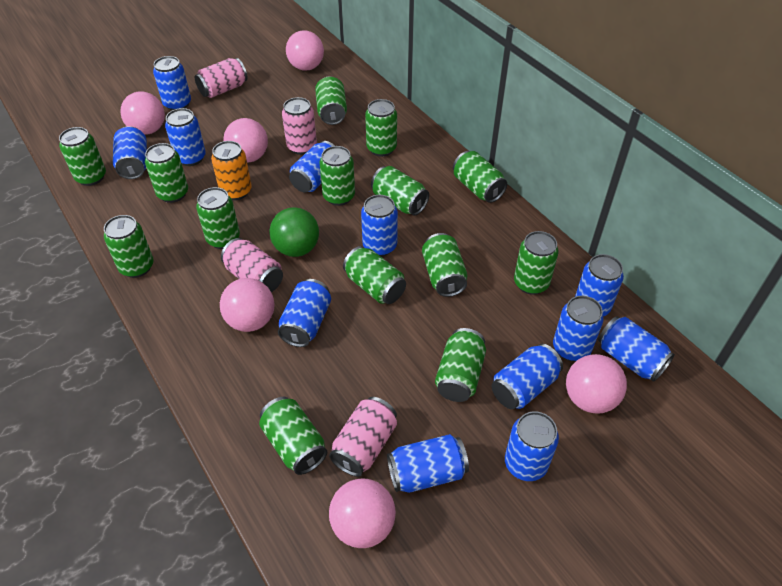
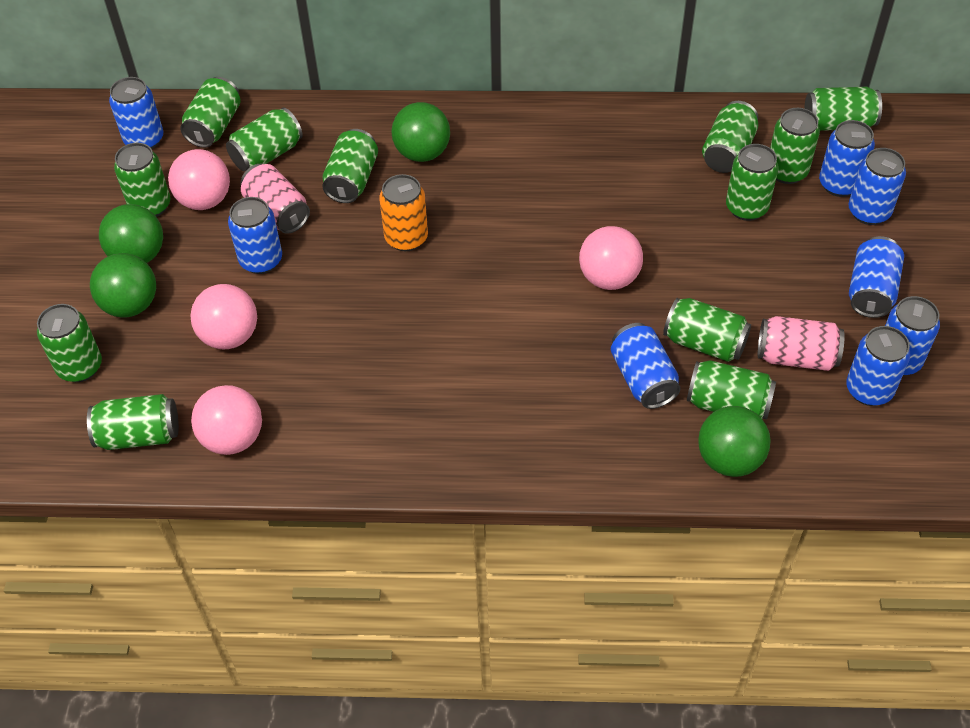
blue can: [113,126,147,179] [153,56,191,111] [165,108,206,166] [278,279,331,347] [289,141,335,193] [361,195,398,256] [387,434,469,493] [492,344,563,409] [505,411,559,481] [553,296,604,361] [575,254,624,316] [598,316,675,382] = 12 -> [109,77,163,149] [228,197,282,274] [611,323,681,409] [819,120,875,197] [846,326,910,406] [848,148,906,225] [849,236,904,318] [885,296,940,376] = 8
green ball: [270,207,319,257] = 1 -> [90,253,156,317] [99,204,163,263] [392,102,450,162] [698,406,771,477] = 4
green can: [59,127,106,186] [104,215,154,278] [145,143,188,203] [196,187,240,249] [259,397,327,475] [315,76,347,125] [319,146,355,206] [343,246,406,304] [365,99,397,157] [371,166,429,216] [422,233,468,297] [435,328,486,402] [453,151,507,203] [514,231,559,295] = 14 -> [37,304,102,382] [87,394,179,450] [114,143,171,217] [180,77,241,148] [226,107,302,171] [322,129,378,203] [663,298,751,362] [687,360,776,419] [702,101,758,173] [726,144,779,221] [770,108,820,184] [804,87,882,131] = 12
pink ball: [120,91,165,135] [220,278,274,332] [224,118,268,163] [286,30,324,71] [329,479,396,548] [566,354,627,414] = 6 -> [168,149,230,210] [190,284,257,349] [191,385,262,455] [579,226,643,290] = 4
pink can: [195,58,247,98] [221,238,283,292] [282,97,317,155] [329,397,397,477] = 4 -> [241,164,310,234] [758,316,845,371] = 2

